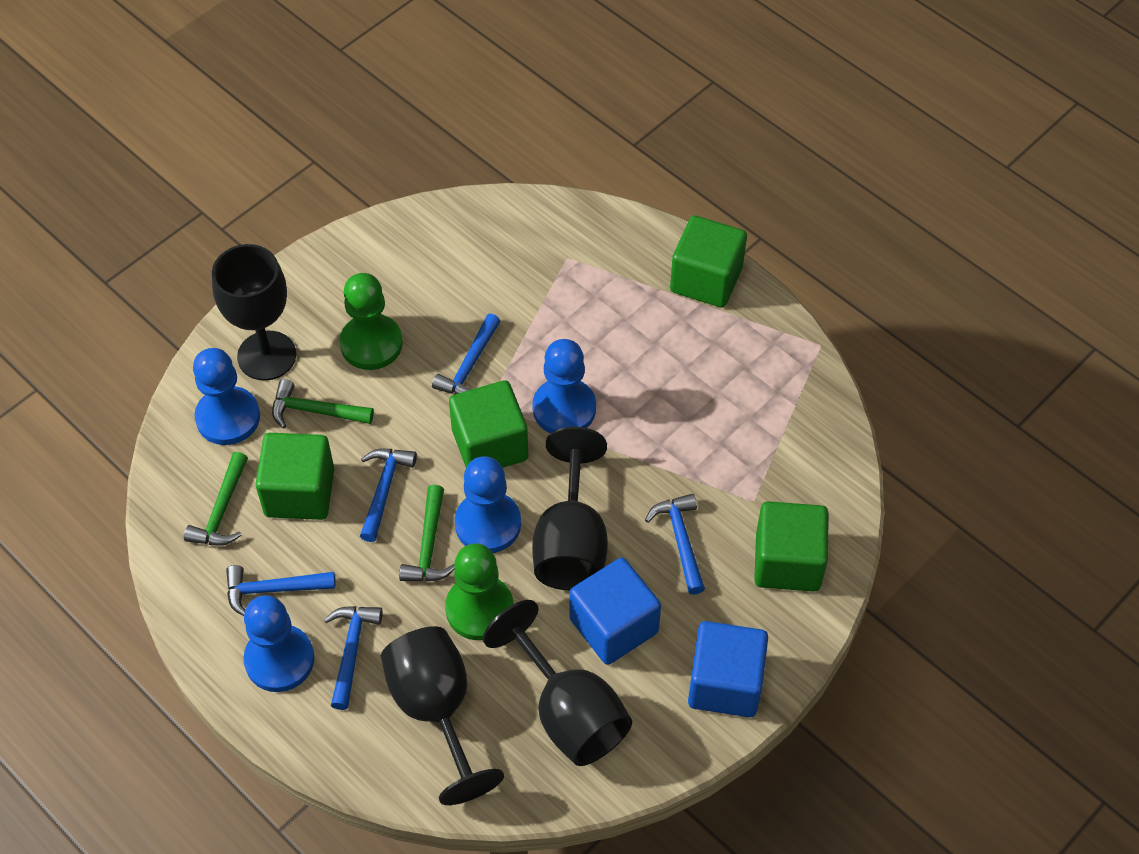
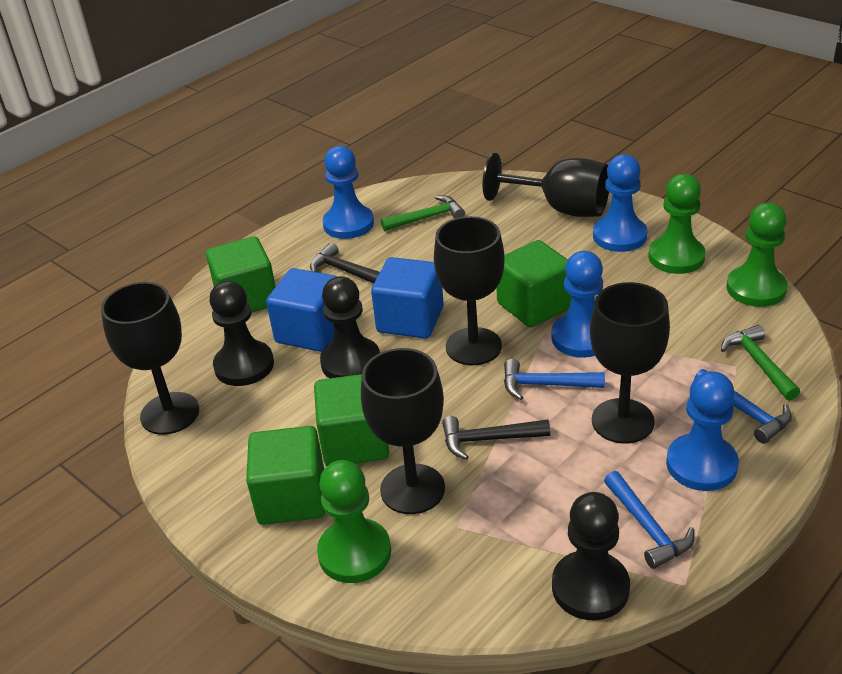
black goblet: [212,244,296,381] [381,626,504,805] [483,600,632,766] [532,427,608,590] = 4 -> [101,282,199,435] [361,348,445,514] [434,216,504,365] [482,153,609,217] [590,282,670,444] = 5
black hammer: none = 0 -> [310,243,380,283] [442,416,550,460] = 2
black pawn: none = 0 -> [209,281,274,386] [320,276,380,378] [552,492,630,620] = 3
blue hammer: [226,565,336,616] [324,606,383,710] [360,449,417,542] [432,314,500,395] [645,494,705,595] = 5 -> [504,359,605,400] [604,471,695,569] [694,369,792,444] = 3
green hammer: [184,452,248,546] [272,379,374,428] [399,485,455,581] = 3 -> [381,195,465,231] [721,325,800,401] = 2
green pawn: [339,273,403,370] [445,544,514,640] = 2 -> [317,460,391,583] [648,174,706,274] [726,203,788,307] = 3

